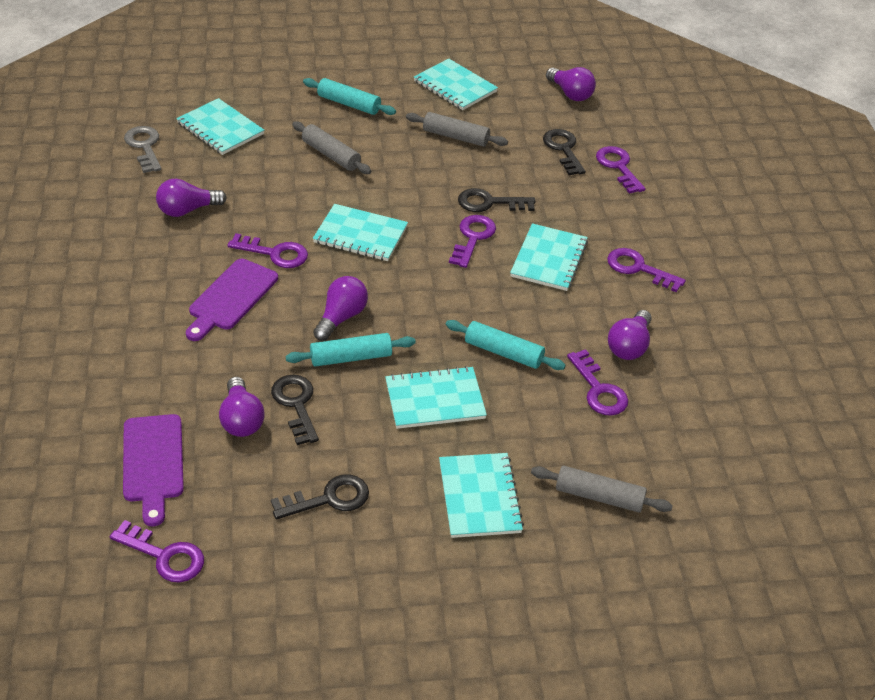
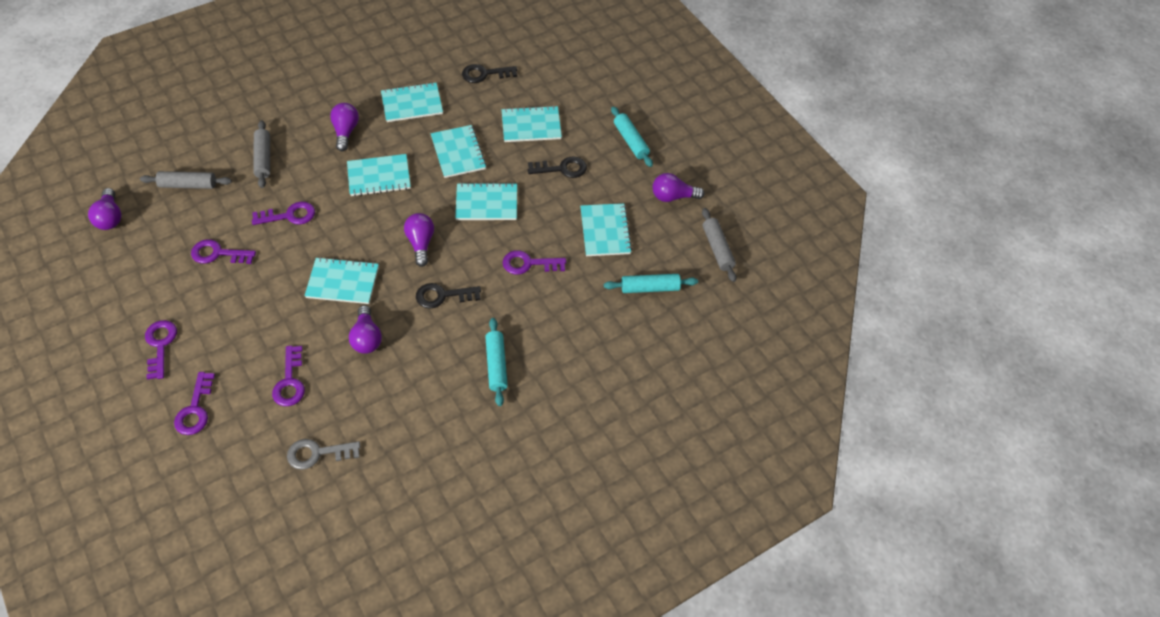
black key: [271,375,319,445] [271,474,369,519] [458,188,535,212] [543,129,586,175] = 4 -> [416,283,481,309] [462,64,517,83] [528,156,587,178] = 3
purple cutting board: [123,414,184,527] [186,259,278,341] = 2 -> none = 0
turquoise notebook: [176,98,264,155] [313,204,408,261] [385,366,487,429] [414,58,498,110] [439,453,524,538] [510,223,588,291] = 6 -> [304,257,379,304] [347,154,411,196] [381,82,443,122] [430,125,486,178] [455,182,517,220] [502,106,562,142] [580,203,632,256] = 7

